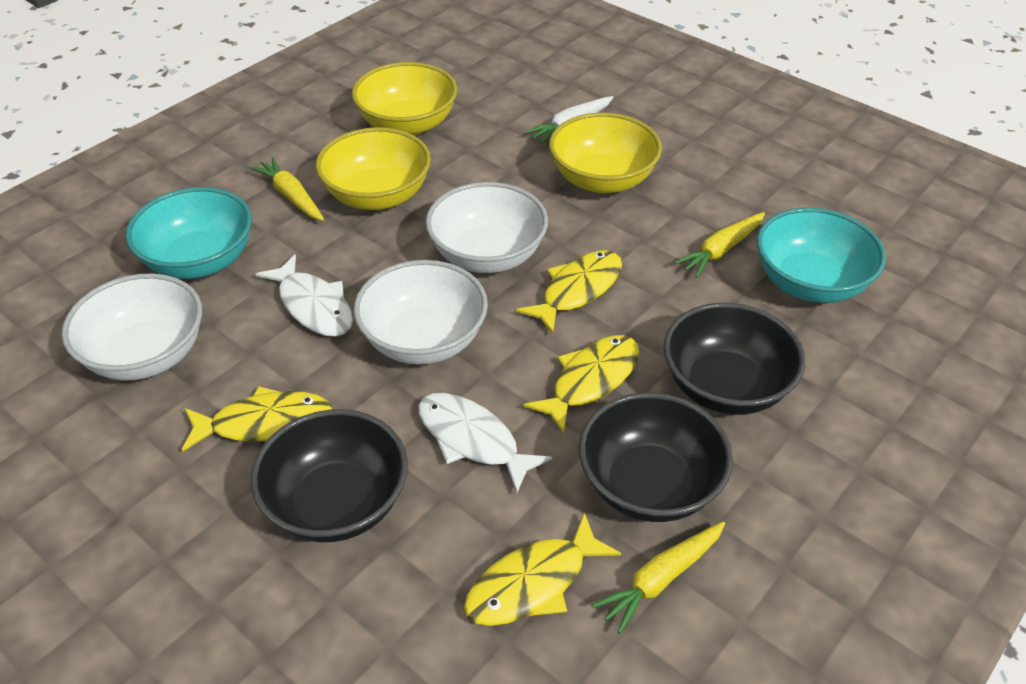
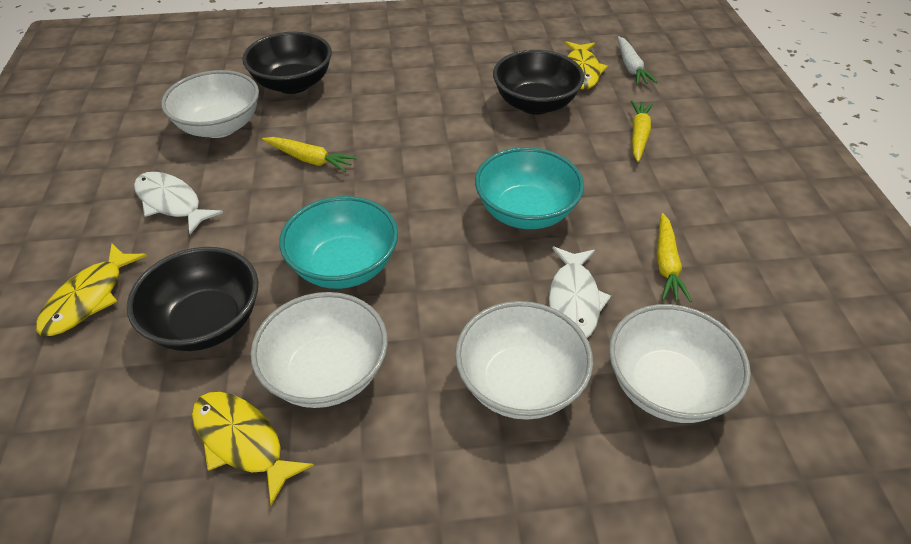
white bowl: [62,274,202,381] [354,260,488,365] [426,182,548,273] = 3 -> [161,70,259,138] [251,292,388,408] [455,301,593,420] [609,304,751,423] = 4
yellow bowl: [316,127,431,210] [352,62,457,136] [549,113,662,193] = 3 -> none = 0
yellow fish: [182,386,332,452] [464,512,621,626] [516,250,622,334] [523,335,640,434] = 4 -> [36,243,147,336] [192,392,314,506] [565,41,608,90] = 3

